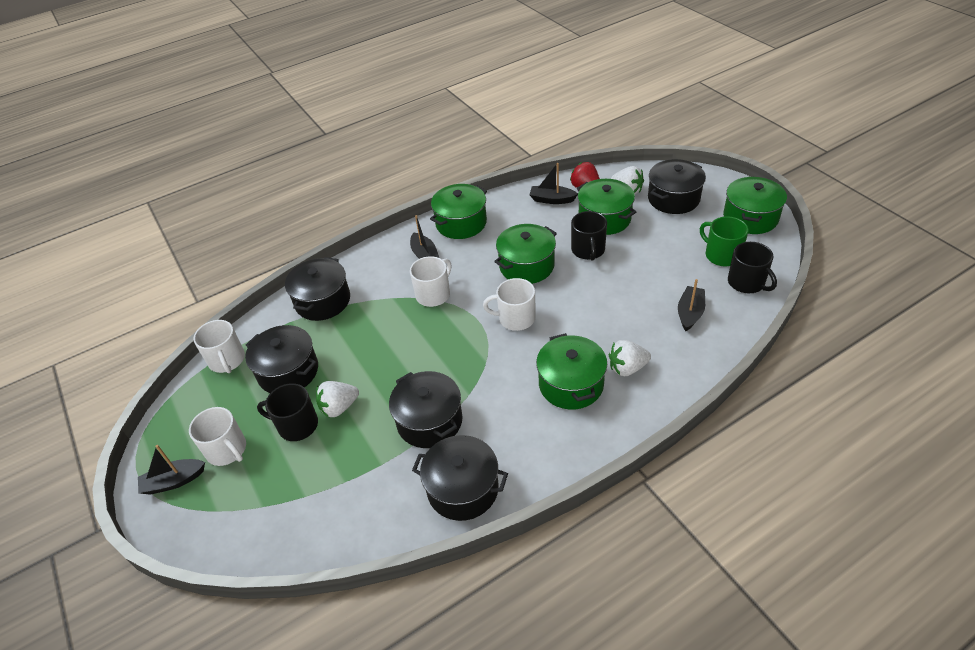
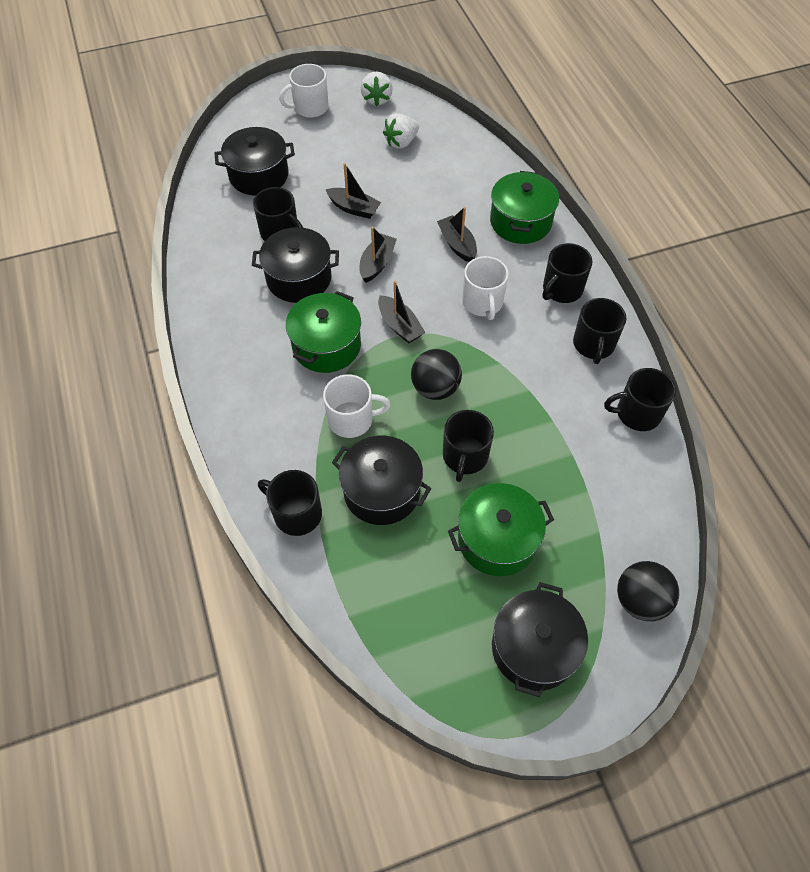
black ball: none = 0 -> [411,349,462,400] [617,561,679,621] = 2
black mug: [257,383,318,441] [571,211,607,261] [728,242,777,293] = 3 -> [253,187,303,241] [258,470,322,536] [443,410,494,482] [542,243,592,303] [573,298,626,364] [604,368,676,431] = 6
black pot: [245,325,318,393] [285,257,350,321] [389,371,462,448] [412,435,508,521] [648,159,706,214] = 5 -> [214,127,295,196] [252,227,339,303] [332,436,431,525] [492,582,588,697] = 4
green mug: [700,216,749,266] = 1 -> none = 0
green pot: [430,184,487,239] [494,224,557,284] [536,333,607,410] [577,179,636,235] [723,177,787,234] = 5 -> [286,291,361,373] [448,483,554,576] [490,171,559,244] = 3
red strawberry: [570,162,600,188] = 1 -> none = 0
white mug: [189,407,246,466] [193,320,245,373] [410,256,451,307] [483,278,536,331] = 4 -> [279,64,329,118] [323,374,391,438] [462,256,508,320] = 3
white strawberry: [316,381,359,417] [609,340,651,376] [611,166,644,194] = 3 -> [361,71,393,106] [383,113,419,149] = 2

